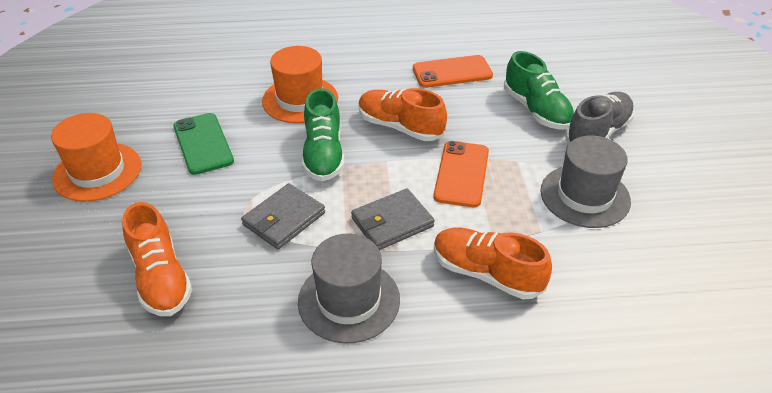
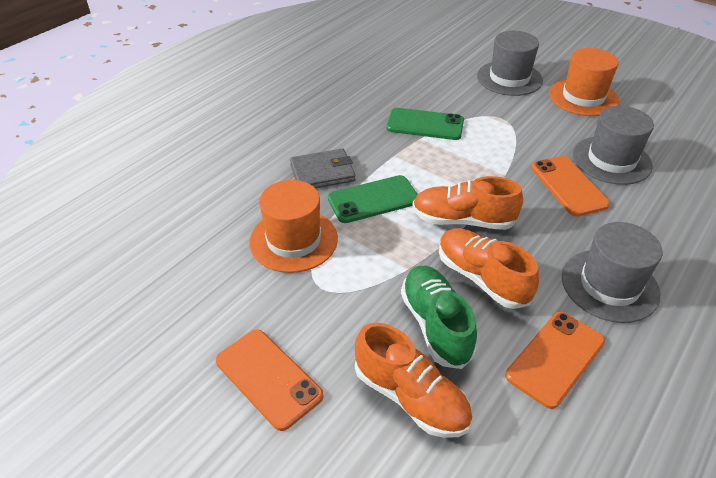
green phone: [173,113,234,175] = 1 -> [328,175,418,223] [386,108,464,140] = 2
green shoe: [302,88,345,181] [504,51,574,130] = 2 -> [401,266,477,369] = 1
grey hat: [298,234,400,344] [540,135,631,228] = 2 -> [477,31,543,96] [562,222,662,323] [573,106,654,185] = 3
grey shoe: [565,92,635,143] = 1 -> none = 0
grey wallet: [241,183,325,249] [351,188,435,250] = 2 -> [290,148,356,189] = 1
orange phone: [413,55,493,88] [433,141,489,207] = 2 -> [216,329,324,431] [505,312,605,409] [531,156,610,217] = 3

